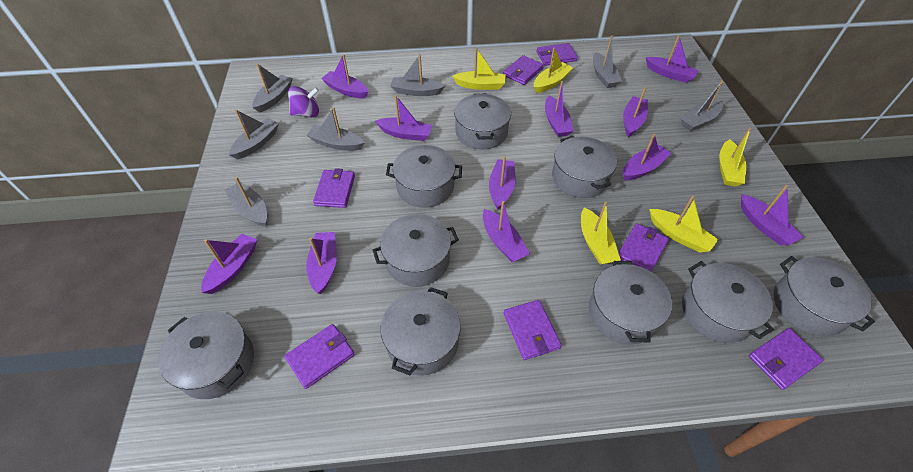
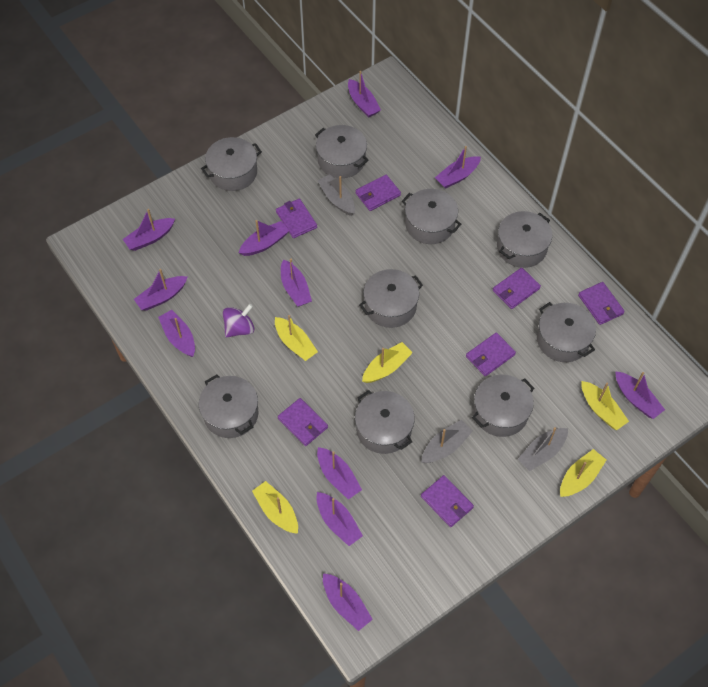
grey boat: [225,177,267,227] [229,109,279,160] [252,64,293,113] [307,107,364,151] [390,54,445,96] [593,35,622,88] [681,80,723,131] = 7 -> [318,174,355,216] [421,420,473,463] [518,427,568,471] = 3

